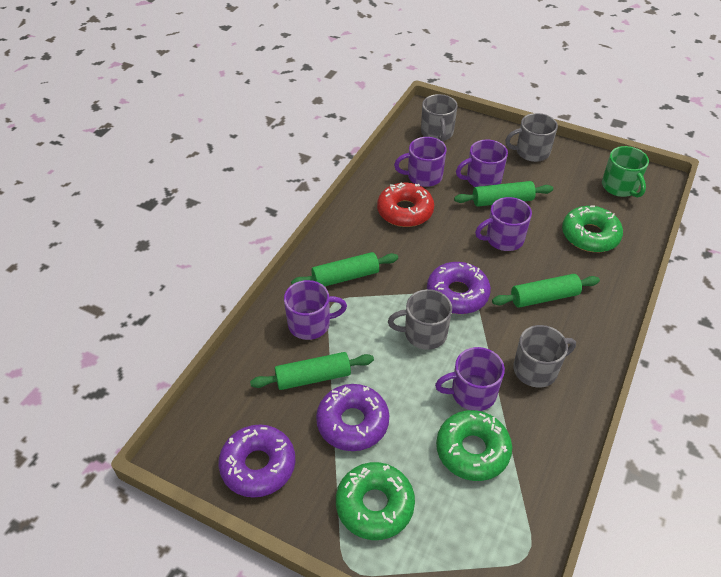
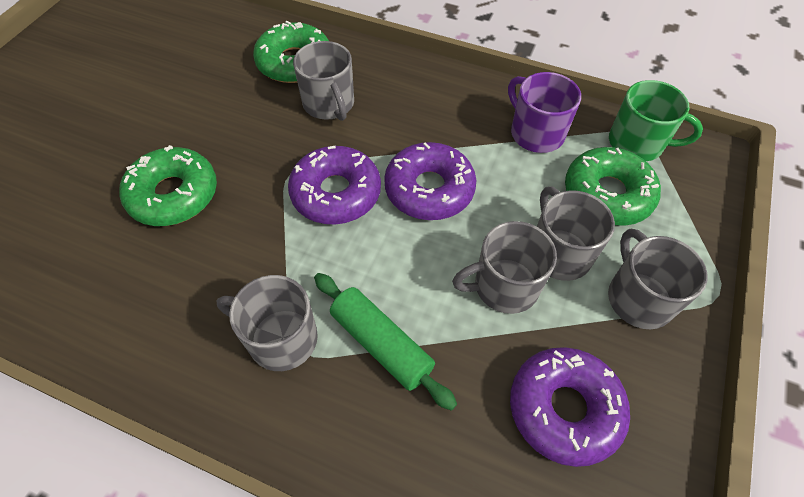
green rolling pin: [250,352,374,390] [291,252,398,286] [454,181,553,207] [492,274,600,308] = 4 -> [314,273,457,411] = 1
grey mug: [388,289,452,350] [421,94,458,142] [505,113,558,162] [513,325,576,388] = 4 -> [216,275,318,371] [293,41,354,121] [452,221,557,314] [537,187,615,281] [608,229,708,329] = 5
purple mug: [284,280,347,340] [394,137,447,187] [435,347,505,411] [456,140,508,187] [475,197,532,251] = 5 -> [508,72,581,153] = 1
red donut: [377,183,434,227] = 1 -> none = 0

